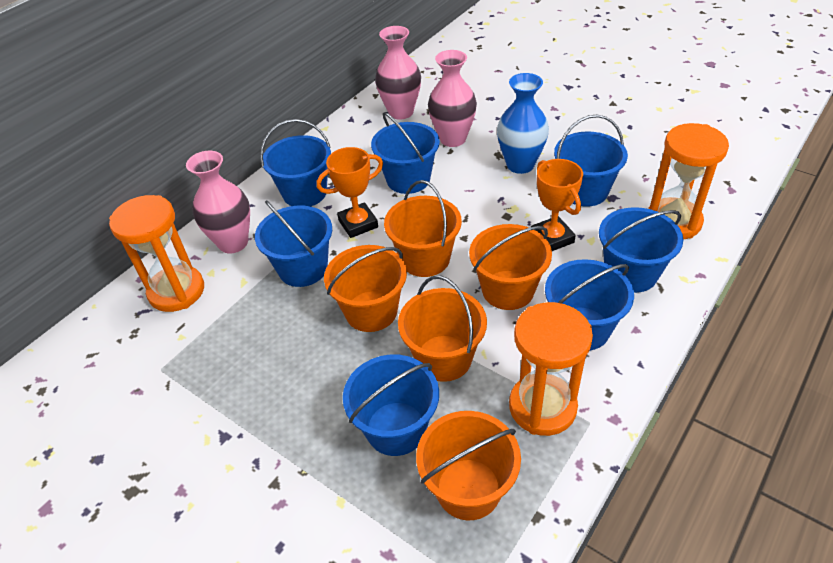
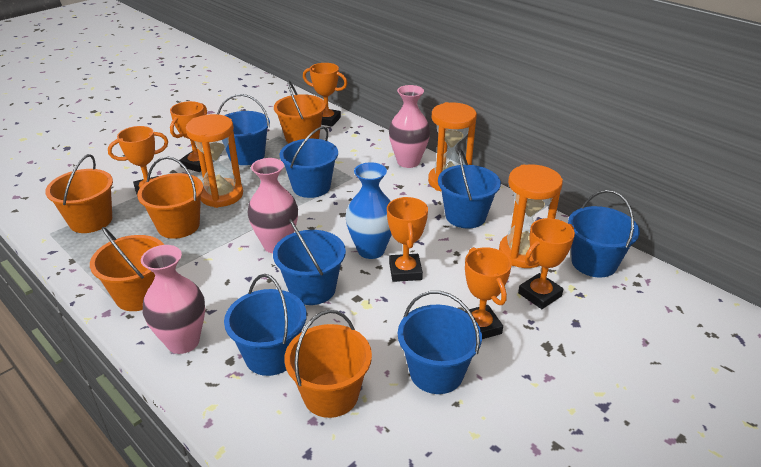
orange trophy: [316,147,383,238] [531,159,583,251] = 2 -> [108,126,168,194] [170,101,207,172] [303,63,348,127] [387,197,428,282] [464,247,512,339] [518,218,575,309] = 6

